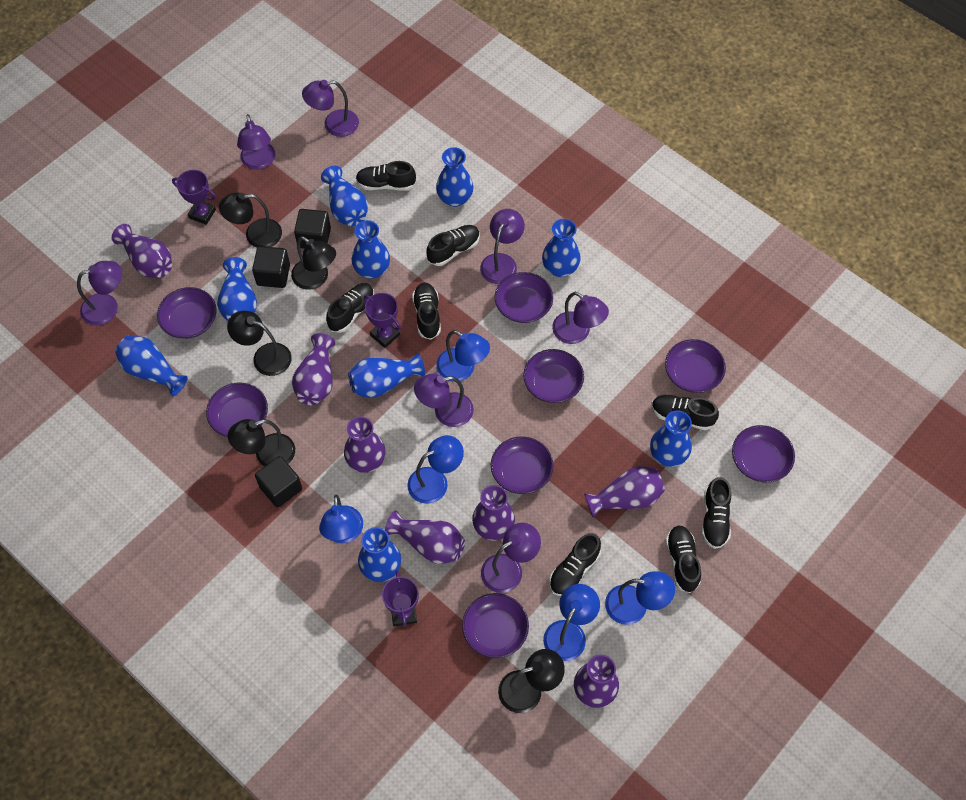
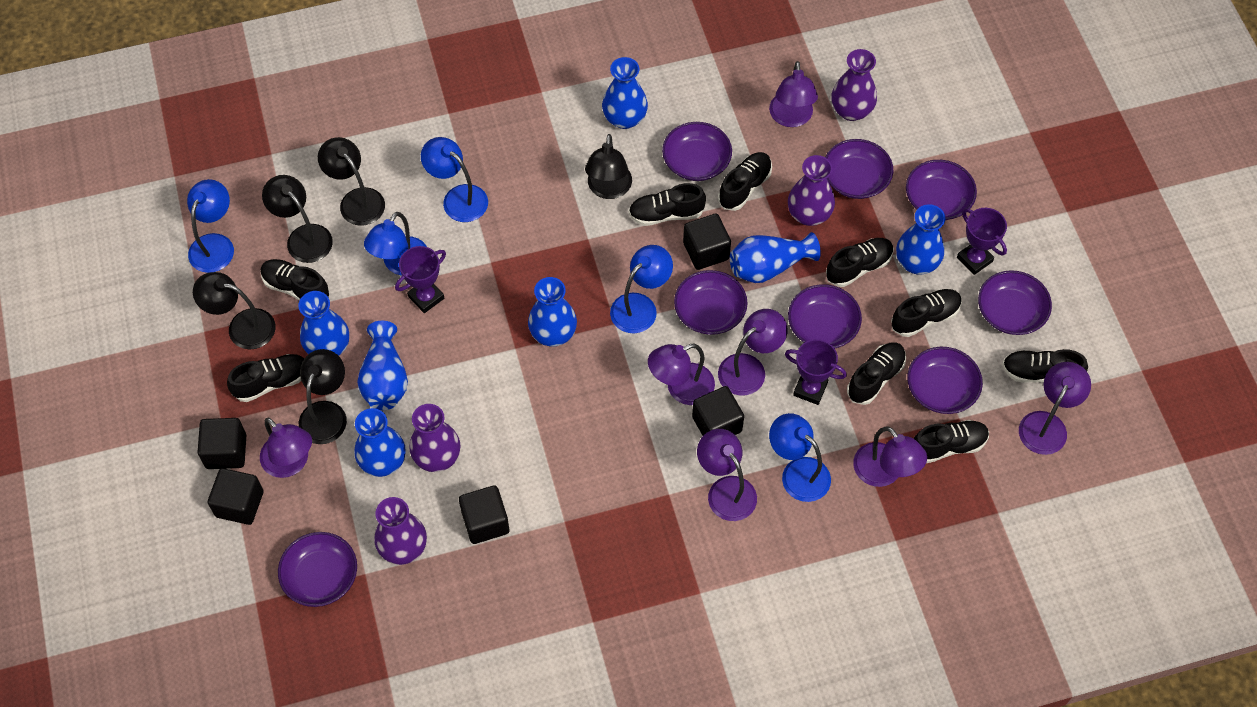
black cube: [252,246,290,288] [255,456,302,508] [294,209,331,249] = 3 -> [198,418,246,469] [208,468,264,525] [459,485,509,544] [683,213,731,270] [692,386,744,436] = 5
black shoe: [326,283,374,333] [356,161,416,191] [412,283,441,340] [427,225,480,266] [549,533,601,596] [652,395,719,430] [665,525,701,593] [702,477,731,549] = 8 -> [227,354,304,402] [261,259,329,301] [629,183,706,226] [718,152,772,211] [826,238,894,287] [847,342,906,405] [891,289,962,337] [913,420,989,463] [1002,349,1088,383] = 9
blue vase: [115,336,188,396] [217,257,257,321] [321,166,368,227] [348,353,425,398] [352,220,390,279] [358,527,401,582] [436,147,473,207] [542,219,581,277] [650,410,692,467] = 9 -> [298,291,349,356] [354,408,406,477] [357,321,408,410] [528,277,577,346] [602,57,648,129] [730,232,821,283] [896,204,945,275] = 7
purple vase: [112,224,172,278] [292,333,335,405] [344,416,385,473] [385,510,465,564] [472,485,515,541] [574,654,619,708] [584,466,665,518] = 7 -> [374,497,427,565] [410,404,460,472] [788,155,835,226] [831,49,877,121] = 4

